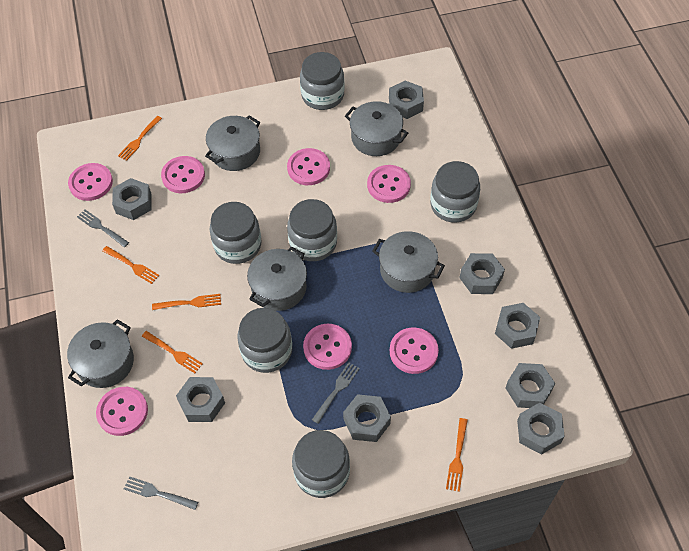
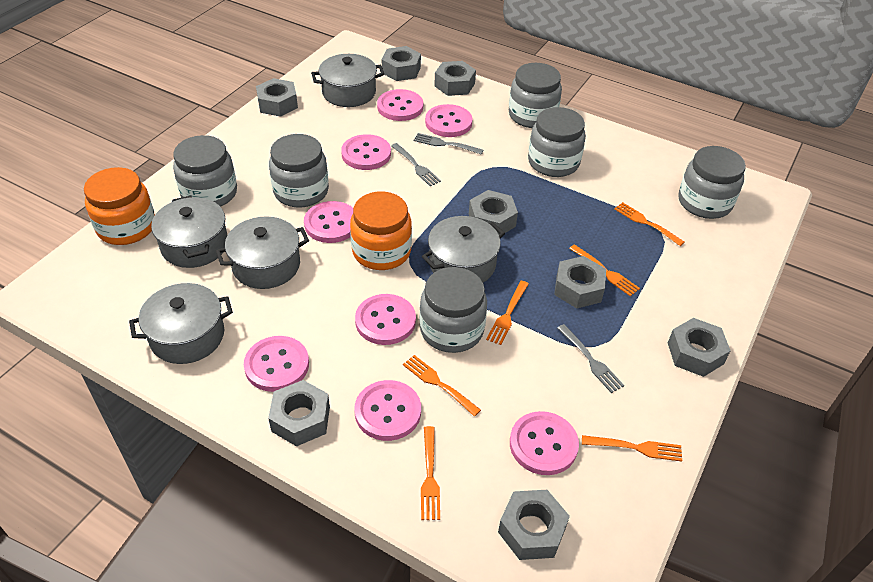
orange fork: [102,246,159,284] [118,116,162,161] [142,331,203,373] [152,294,221,310] [446,418,468,492] = 5 -> [403,355,481,416] [421,426,440,520] [486,281,529,345] [569,244,640,296] [582,435,682,462] [614,202,685,246] = 6
orange jar: none = 0 -> [84,167,155,245] [350,191,412,270] = 2
pink button: [68,163,113,201] [96,387,148,436] [161,156,205,193] [287,148,330,185] [303,324,352,370] [367,165,411,203] [390,328,439,374] = 7 -> [244,336,309,392] [304,201,353,243] [341,134,391,170] [354,380,421,441] [355,294,416,345] [377,89,423,121] [425,104,472,137] [510,411,579,475] = 8

